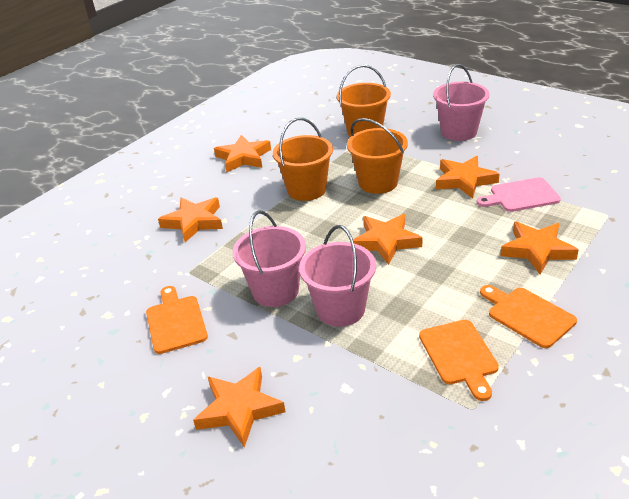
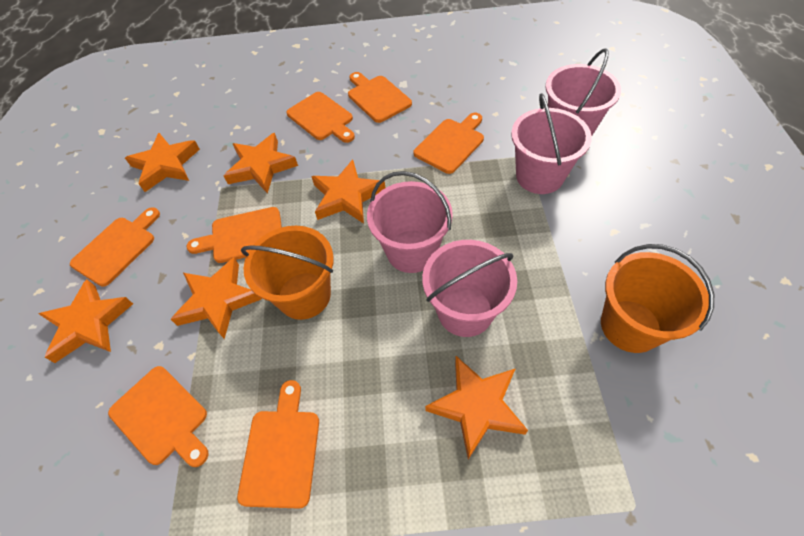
orange bucket: [273,118,333,201] [337,65,391,137] [347,118,408,194] = 3 -> [241,226,334,320] [601,244,714,353] = 2
orange cutting board: [146,286,208,354] [419,320,499,401] [480,285,577,348] = 3 -> [70,207,160,287] [108,366,209,467] [186,207,282,263] [237,380,319,509] [286,92,355,143] [348,72,412,123] [414,113,484,174] = 7
pink bucket: [233,210,306,307] [299,225,376,327] [433,64,490,141] = 3 -> [367,171,453,273] [422,240,517,337] [511,93,592,194] [545,48,621,135] = 4
pink cutting board: [477,177,561,212] = 1 -> none = 0

